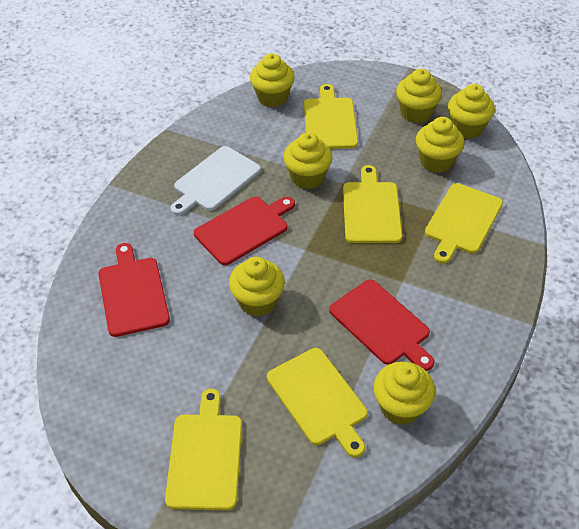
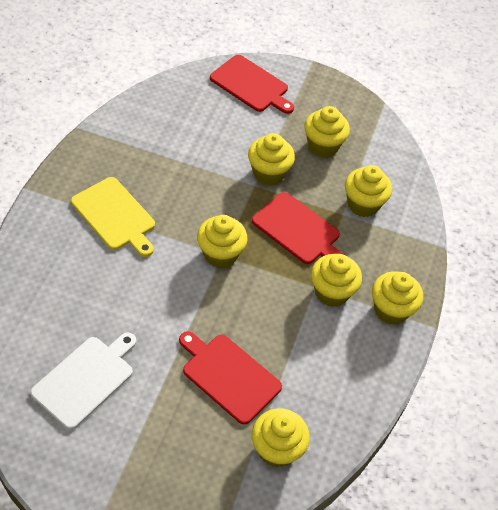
yellow cutting board: [165,389,242,510] [267,348,368,458] [304,84,358,149] [343,165,402,243] [425,183,503,264] = 5 -> [71,177,155,257] = 1

